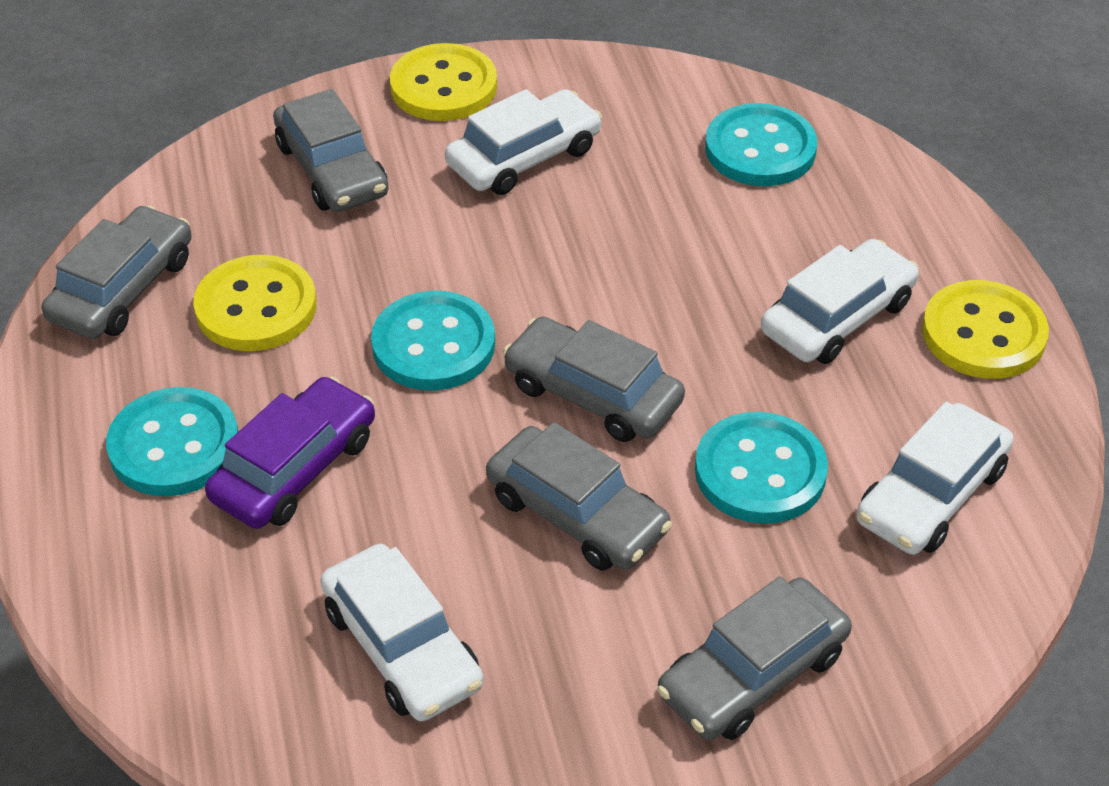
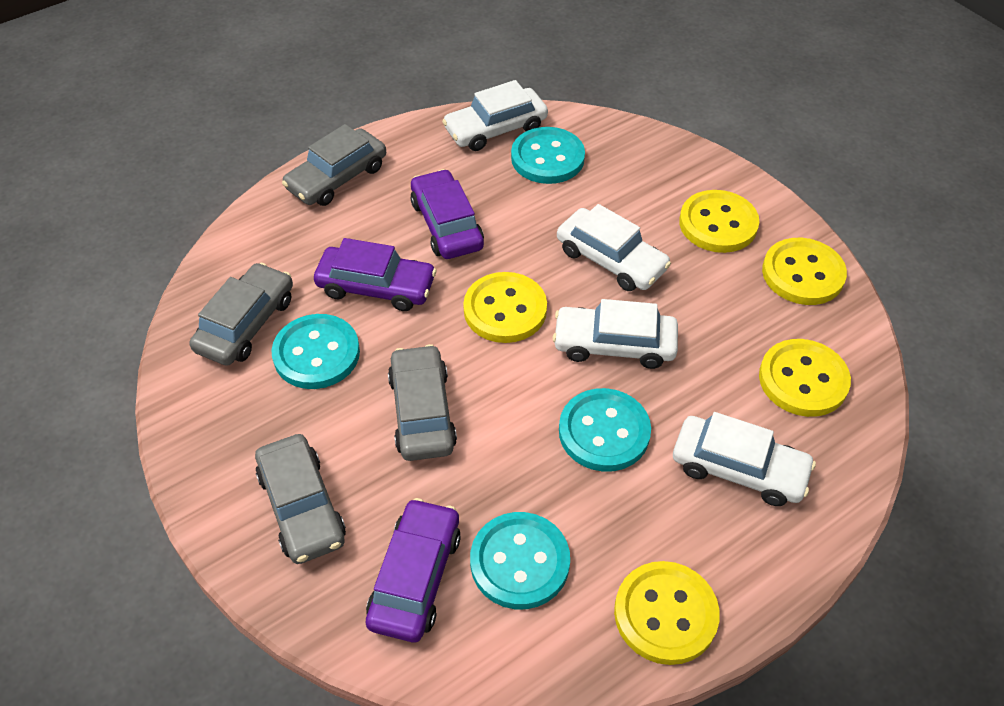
grey car: [42,205,192,339] [273,89,389,212] [486,422,672,571] [503,317,685,442] [657,576,852,740] = 5 -> [189,263,293,366] [255,434,346,564] [282,124,386,206] [388,344,457,461] = 4
purple car: [205,376,375,529] = 1 -> [314,238,437,311] [366,498,461,642] [410,169,484,259] = 3
yellow button: [193,255,317,351] [390,43,497,121] [922,280,1049,379] = 3 -> [463,272,547,343] [614,561,720,665] [679,190,759,253] [759,339,851,417] [762,238,847,305] = 5

